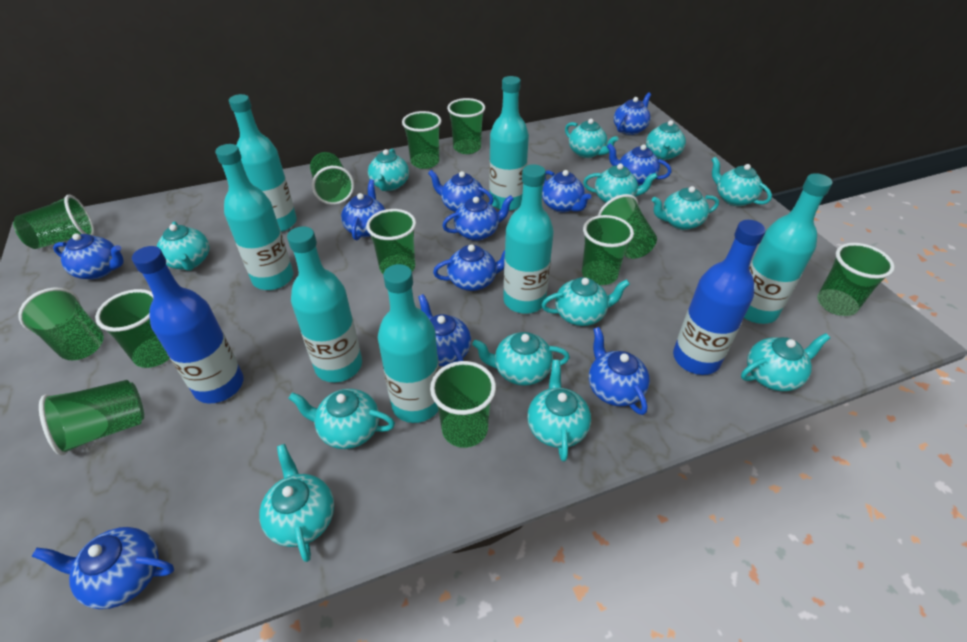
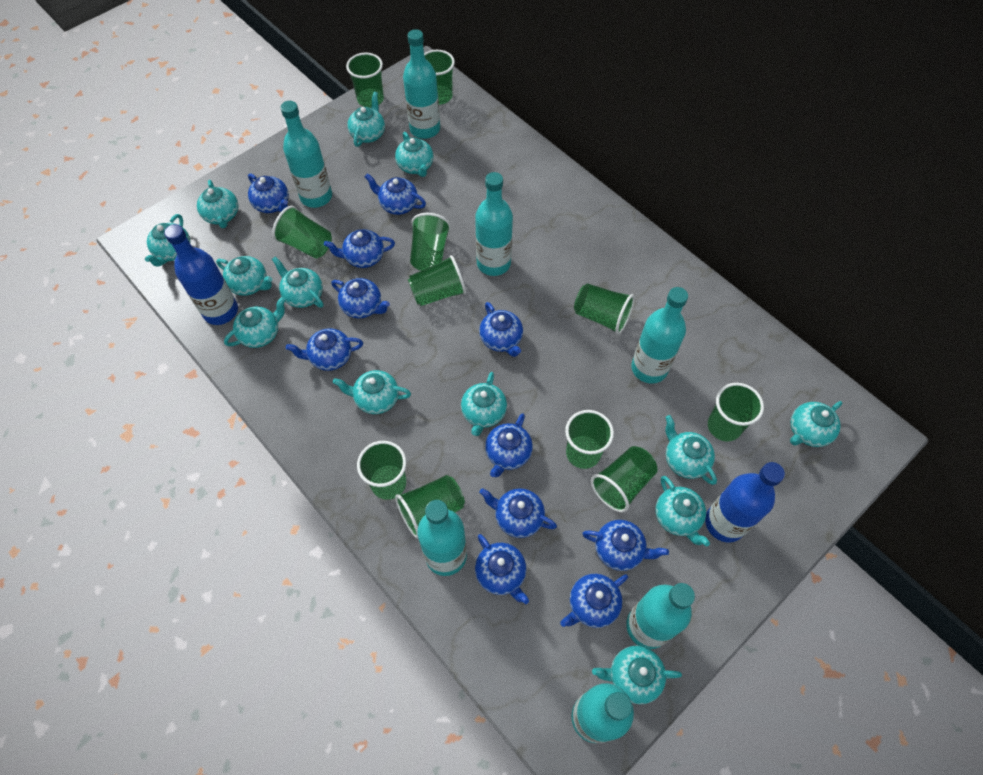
green cup: [13,195,94,249] [18,288,104,360] [39,380,144,455] [95,289,170,368] [310,152,354,205] [366,209,416,274] [402,111,441,169] [430,361,496,448] [447,98,485,154] [582,215,634,285] [598,194,657,259] [817,243,895,316] = 12 -> [272,206,332,258] [346,53,384,108] [357,441,406,500] [395,475,465,539] [408,255,466,306] [410,213,451,271] [424,50,455,105] [565,410,614,469] [574,283,635,334] [591,446,658,513] [708,383,764,441] = 11

